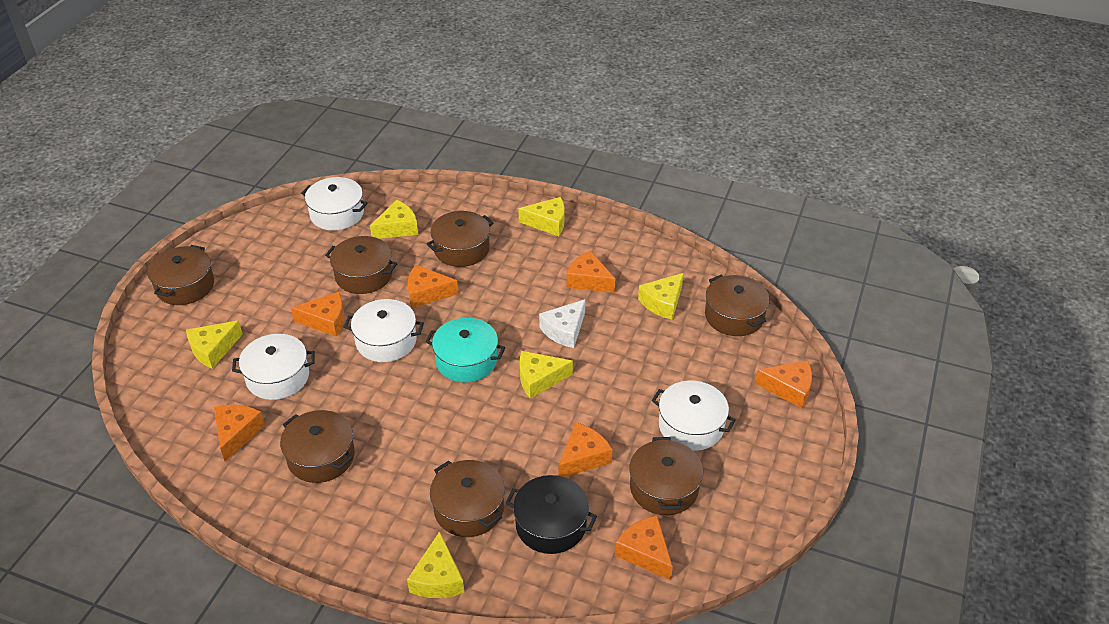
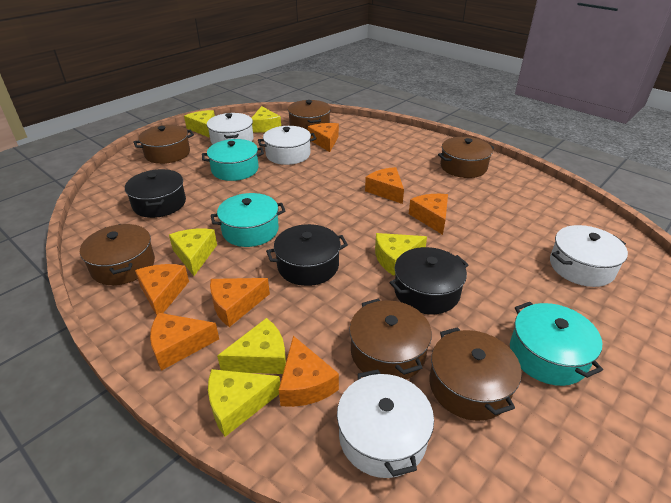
black pot: [505,475,597,554] = 1 -> [125,169,186,218] [266,224,348,286] [389,247,469,314] = 3
brown pot: [147,245,214,305] [280,410,355,483] [325,236,397,294] [427,211,494,267] [430,460,505,537] [629,437,703,515] [705,275,770,336] = 7 -> [80,224,155,285] [133,125,194,164] [288,100,331,130] [349,298,432,380] [430,327,522,421] [438,137,494,178] = 6
turquoise pot: [425,318,506,382] = 1 -> [202,139,264,181] [211,193,286,247] [510,302,603,386] = 3
white cheese: [539,299,586,348] = 1 -> none = 0

